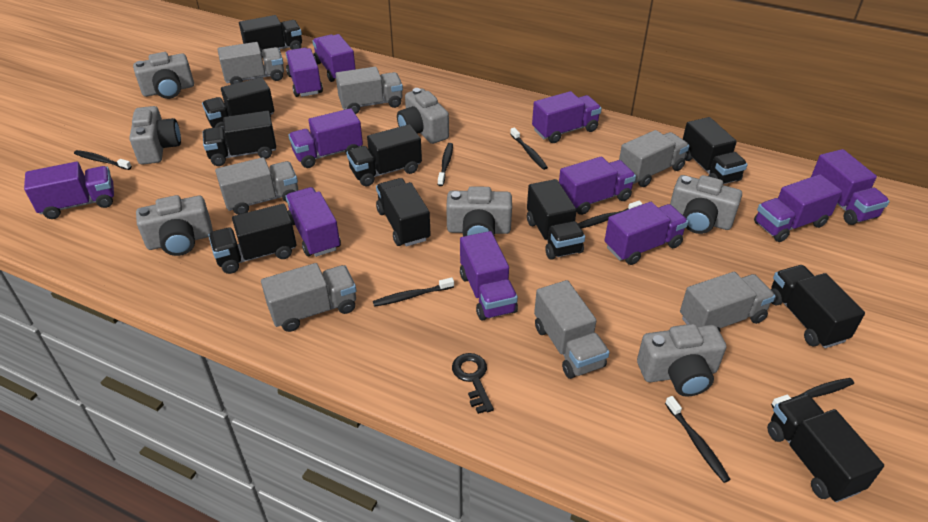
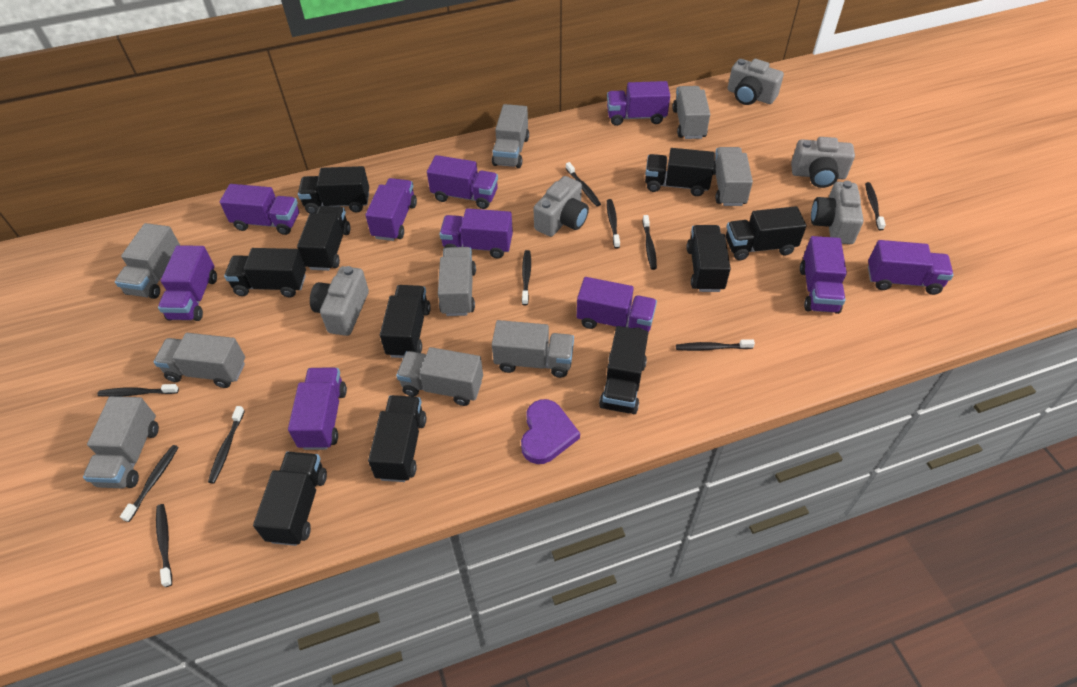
black key: [452,353,494,414] = 1 -> none = 0
black toothbrush: [74,150,132,170] [373,277,454,307] [438,143,453,186] [510,127,548,170] [578,201,642,229] [665,396,731,483] [771,378,854,409] = 7 -> [97,384,179,397] [120,445,178,522] [156,504,172,587] [208,406,245,483] [522,250,531,305] [566,162,601,207] [607,199,620,248] [642,215,657,270] [676,339,755,351] [865,182,886,230] = 10
grey camera: [129,106,181,165] [133,52,194,99] [136,195,213,256] [397,88,449,144] [446,186,512,237] [637,324,726,397] [670,175,742,234] = 7 -> [310,266,369,336] [534,176,589,237] [728,59,784,105] [791,137,855,188] [811,181,864,244] = 5
grey truck: [215,157,298,215] [217,42,284,85] [261,263,356,332] [335,67,403,114] [534,280,610,379] [619,130,689,187] [680,272,776,332] = 7 -> [83,396,159,488] [115,223,180,299] [154,333,245,388] [396,347,483,406] [438,247,476,316] [492,104,529,168] [492,320,574,378] [672,86,710,139] [713,147,753,206] = 9
purple heart: none = 0 -> [521,399,580,464] = 1
purple truck: [24,162,114,219] [285,187,341,257] [286,48,323,97] [288,108,363,168] [312,34,356,82] [460,231,518,321] [532,91,602,143] [559,156,636,215] [605,202,688,265] [754,174,842,242] [811,149,890,225] = 11 -> [158,245,217,321] [220,184,299,235] [288,368,347,450] [365,178,417,241] [427,155,498,209] [439,208,513,258] [577,277,657,332] [607,81,670,126] [800,236,847,314] [868,240,953,295] = 10

